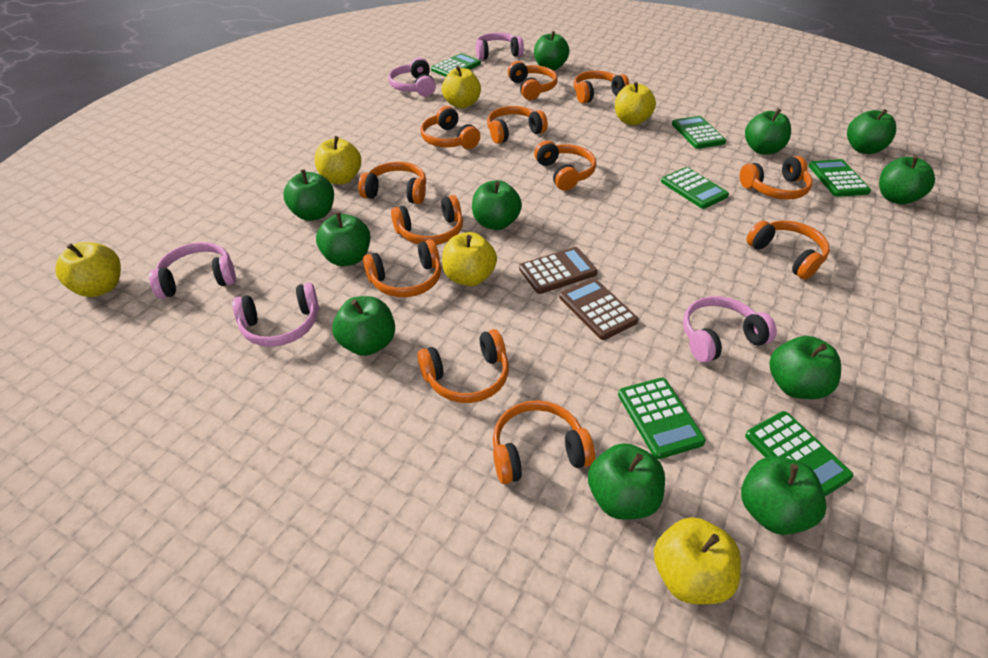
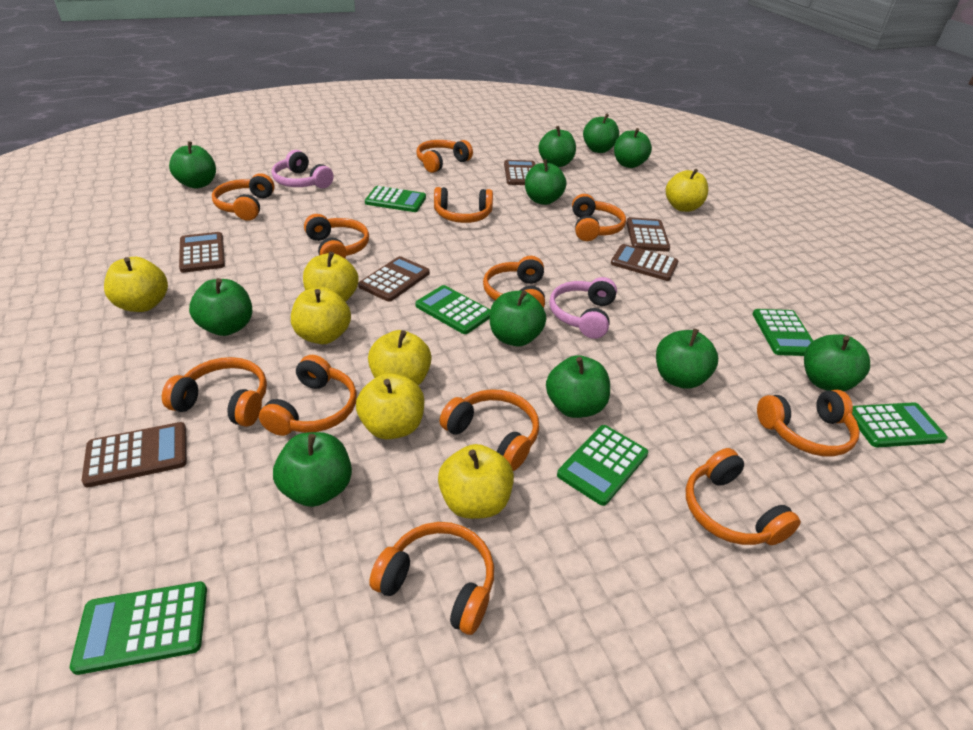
brown calculator: [519,247,598,294] [559,278,638,340] = 2 -> [82,422,187,487] [179,232,225,273] [358,256,430,302] [504,160,536,185] [611,244,678,281] [626,217,670,252] = 6
pink headphones: [149,242,236,299] [232,283,319,347] [388,58,436,97] [476,33,524,60] [683,296,777,363] = 5 -> [272,150,334,188] [549,277,617,339] = 2
yellow apple: [55,242,121,297] [315,136,361,184] [442,66,481,108] [442,232,497,286] [615,82,656,125] [654,517,741,604] = 6 -> [104,257,168,312] [291,287,351,344] [303,252,359,302] [356,373,424,439] [368,330,432,386] [438,444,514,519] [666,169,708,212] = 7

